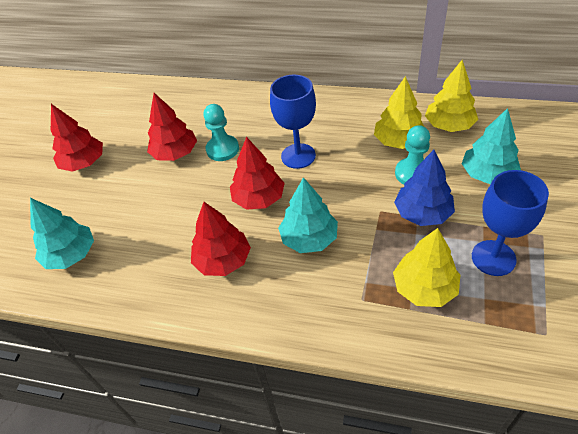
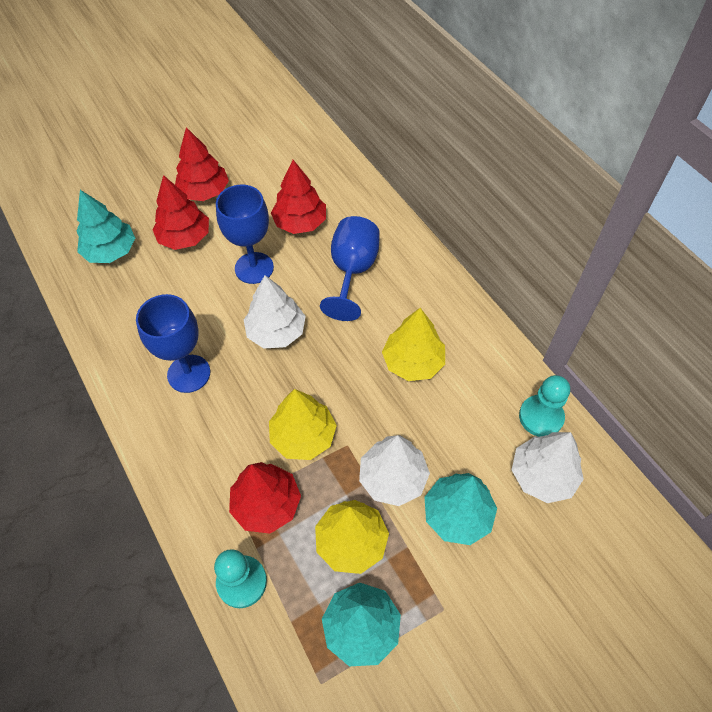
blue goblet: [270,75,316,169] [472,170,549,276] = 2 -> [136,294,210,393] [216,185,274,284] [320,216,380,321] = 3
blue tree: [394,150,455,226] = 1 -> none = 0
white tree: none = 0 -> [244,275,306,348] [359,435,430,506] [512,432,584,503] = 3

